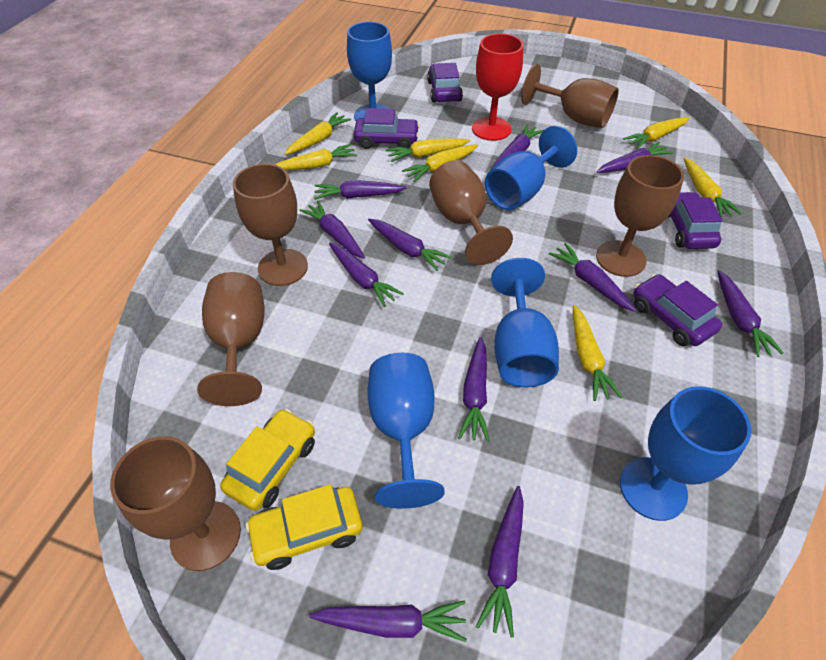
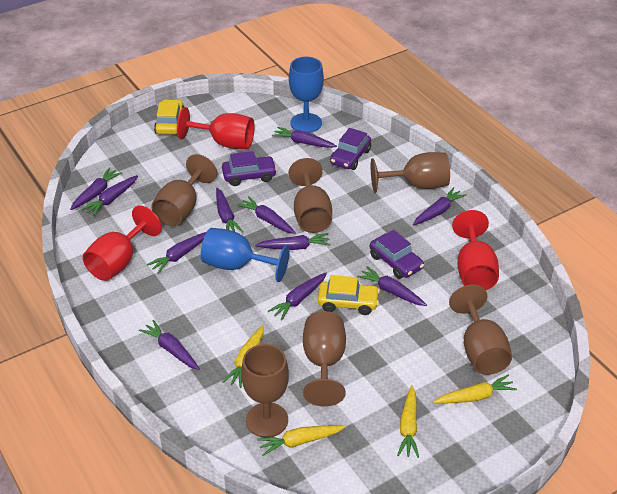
blue goblet: [347,22,392,121] [367,353,445,509] [485,126,577,210] [491,258,559,387] [620,386,751,521] = 5 -> [201,228,290,282] [289,57,324,133] = 2
purple car: [354,108,420,149] [427,63,463,103] [633,274,722,346] [668,192,723,249] = 4 -> [222,151,277,186] [330,128,371,170] [370,230,424,279] = 3
red goblet: [472,33,523,141] = 1 -> [83,205,162,281] [177,107,255,149] [452,210,499,290] = 3
yellow carrot: [275,144,357,170] [285,112,351,155] [386,139,470,162] [402,144,478,182] [573,305,622,401] [623,117,689,149] [684,158,741,218] = 7 -> [222,325,264,388] [257,425,346,456] [397,385,419,458] [433,375,517,404] = 4

